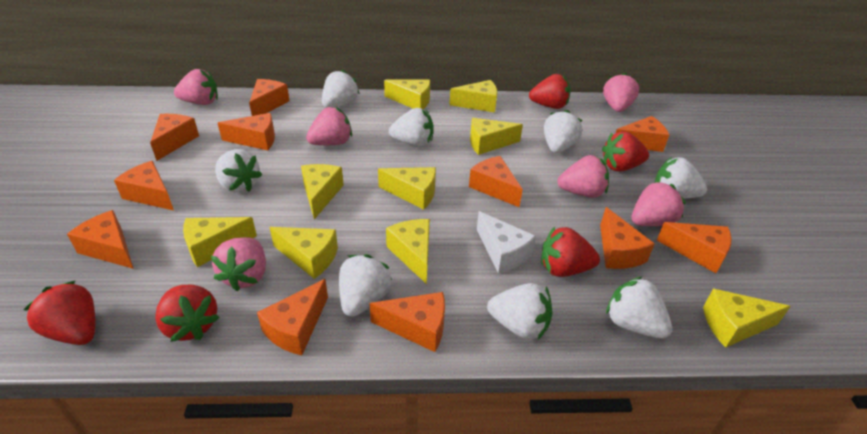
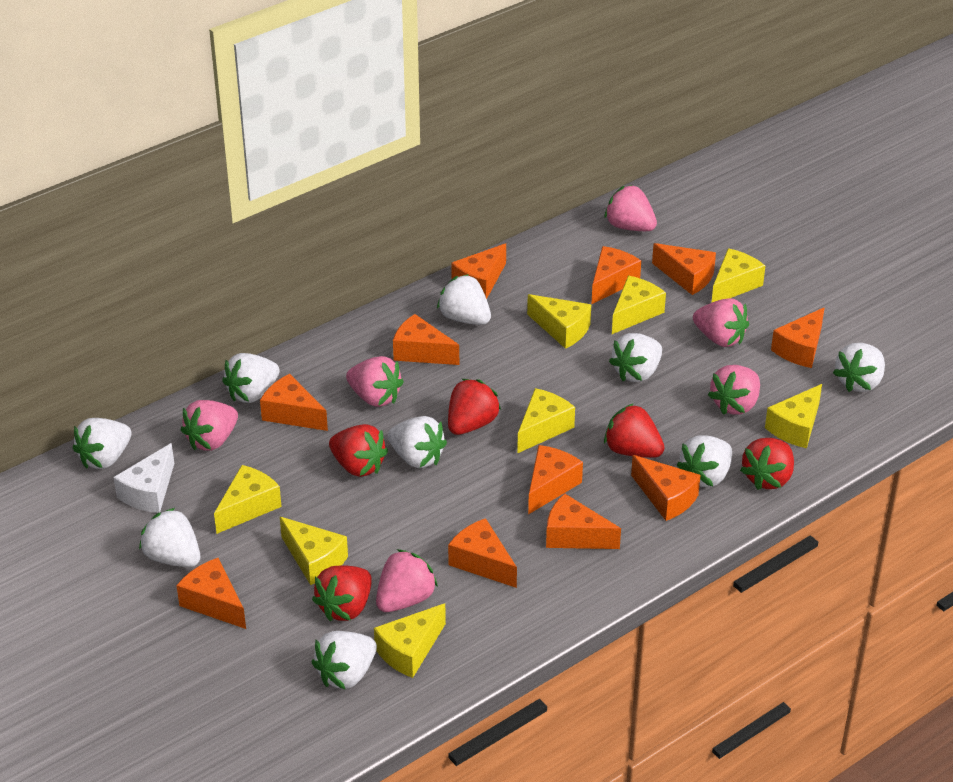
white strawberry: [215,149,262,192] [322,70,360,108] [339,254,392,317] [389,108,434,147] [487,283,552,340] [544,110,583,153] [606,276,672,339] [655,157,707,199] = 8 -> [73,418,131,469] [139,508,200,567] [222,353,280,403] [312,631,377,690] [388,416,447,468] [437,274,491,325] [609,333,662,382] [677,435,732,487] [833,343,885,392] = 9
yellow cheese: [183,217,257,267] [270,227,338,279] [301,164,344,219] [378,167,436,210] [384,80,430,109] [386,219,430,284] [449,80,497,113] [470,118,523,155] [703,289,791,348] = 9 -> [214,465,282,534] [280,517,348,585] [374,603,446,678] [517,388,575,454] [527,294,591,349] [612,276,666,334] [711,248,765,303] [765,384,822,448] = 8

